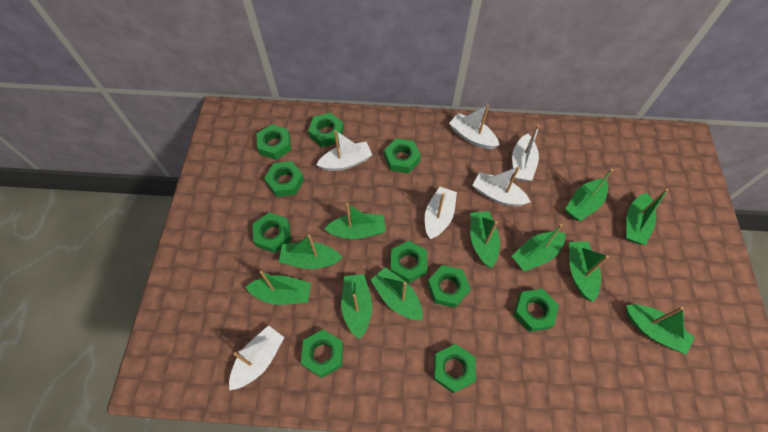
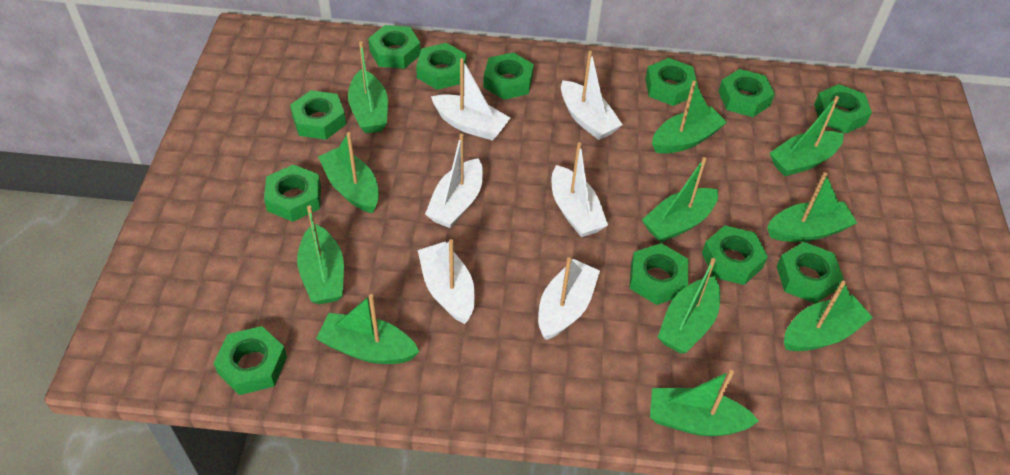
green nut: [253,212,291,253] [257,124,291,160] [264,161,304,197] [301,329,343,378] [308,113,344,147] [384,138,421,173] [391,241,427,284] [427,265,471,308] [434,344,476,393] [513,289,559,332] = 10 -> [213,326,287,395] [264,164,321,222] [290,90,346,140] [368,25,421,69] [416,43,467,90] [483,52,534,100] [630,243,688,305] [645,58,697,106] [702,225,768,285] [718,69,775,117] [777,242,844,304] [814,84,872,134] = 12

